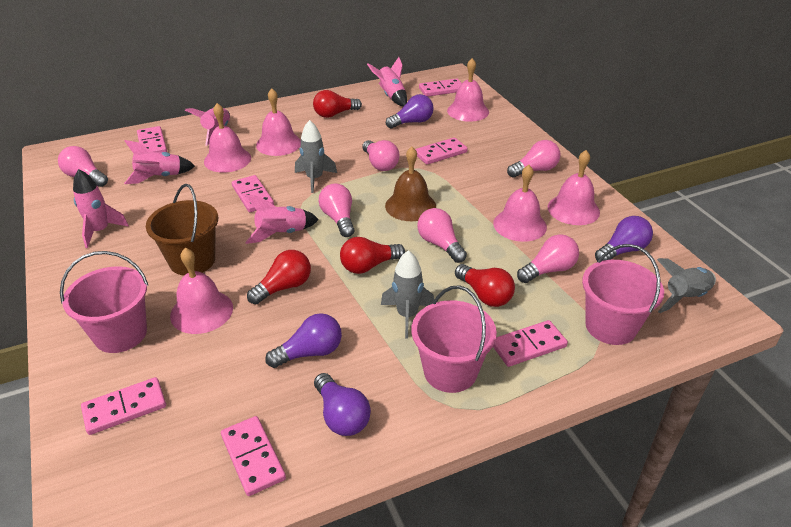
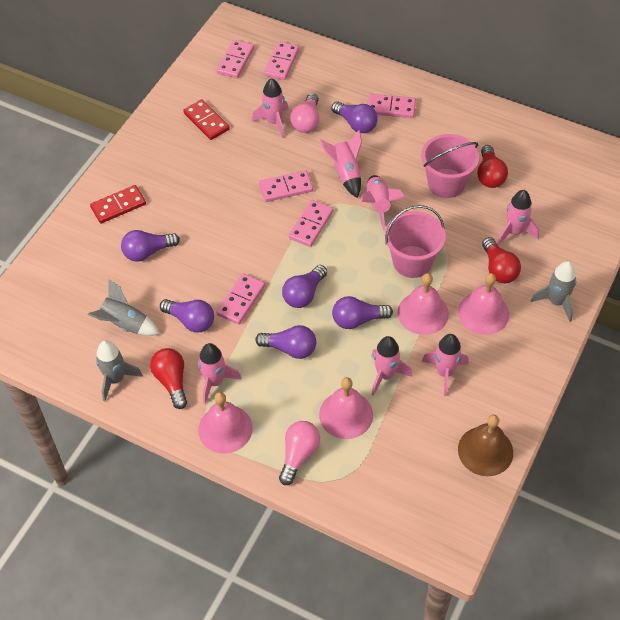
brown bucket: [146,184,218,276] = 1 -> none = 0
pink bell: [170,248,233,334] [204,103,251,173] [256,88,301,156] [447,58,489,122] [493,165,547,242] [547,150,600,225] = 6 -> [198,392,253,454] [319,377,373,439] [398,273,449,335] [458,273,509,335] = 4
pink bucket: [60,251,148,353] [412,286,497,393] [582,244,664,345] = 3 -> [385,205,446,278] [421,134,479,198] = 2
pink domino: [81,377,166,435] [137,126,167,152] [221,416,286,496] [232,175,274,213] [415,137,468,165] [419,79,462,97] [493,320,568,367] = 7 -> [216,273,265,324] [217,40,254,78] [259,170,313,202] [264,41,299,80] [289,200,333,247] [367,94,416,118] = 6
pink light bulb: [58,146,108,187] [319,183,354,237] [362,140,400,171] [417,208,467,263] [507,140,560,178] [517,234,579,283] = 6 -> [279,421,320,485] [290,93,319,133] = 2
pink rocket: [73,169,129,248] [124,140,195,184] [185,107,230,146] [245,194,319,244] [367,57,407,107] = 5 -> [198,343,242,404] [252,78,289,138] [320,130,362,198] [361,175,405,230] [371,336,412,396] [422,334,469,396] [497,190,539,246] = 7
purple light bulb: [265,313,342,368] [314,373,371,436] [386,94,434,129] [595,216,653,261] = 4 -> [121,230,180,262] [160,299,214,333] [255,325,316,359] [282,265,327,308] [331,101,378,133] [332,296,393,329] = 6
red domino: none = 0 -> [90,185,146,223] [183,99,230,140] = 2
red light bulb: [247,250,311,304] [313,90,362,118] [340,237,405,274] [455,264,515,307] = 4 -> [150,348,187,409] [477,145,508,188] [482,237,521,283] = 3

